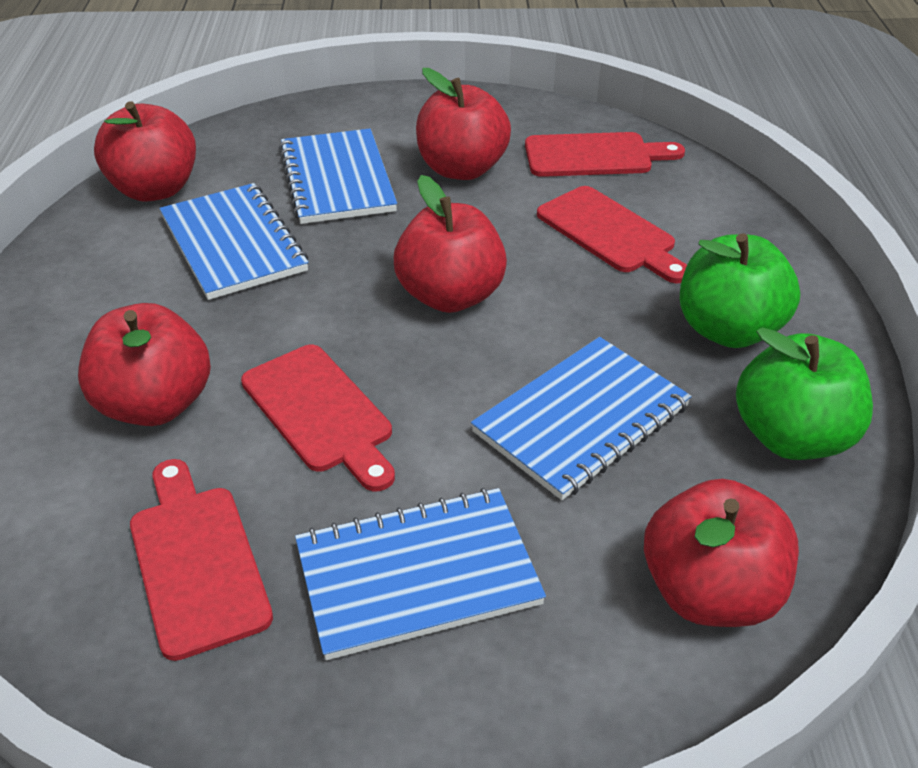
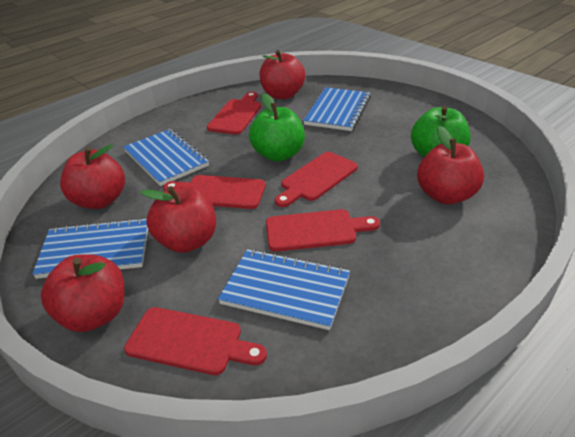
red cutting board: [130,459,273,661] [241,344,395,491] [525,132,685,177] [537,186,687,283] = 4 -> [124,307,267,375] [163,175,266,209] [207,92,261,135] [266,209,380,252] [275,152,358,207] = 5

